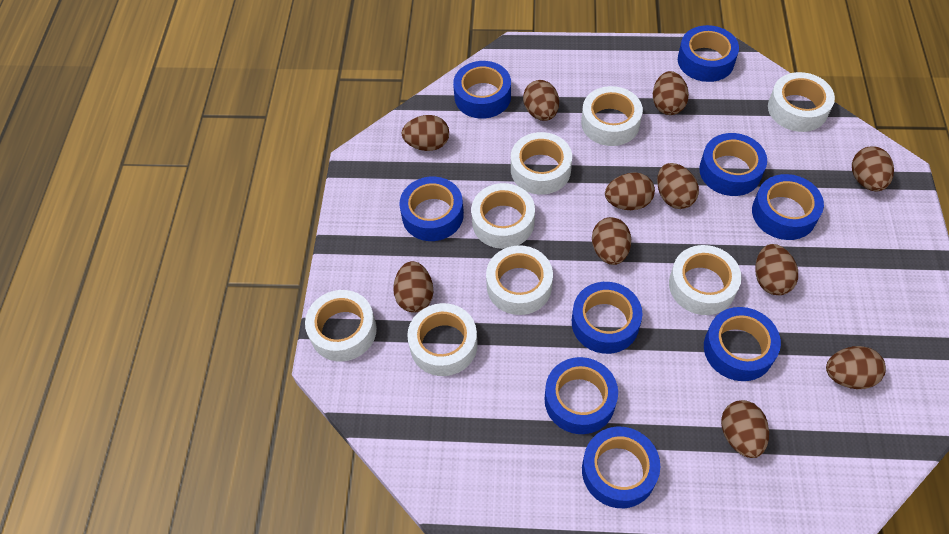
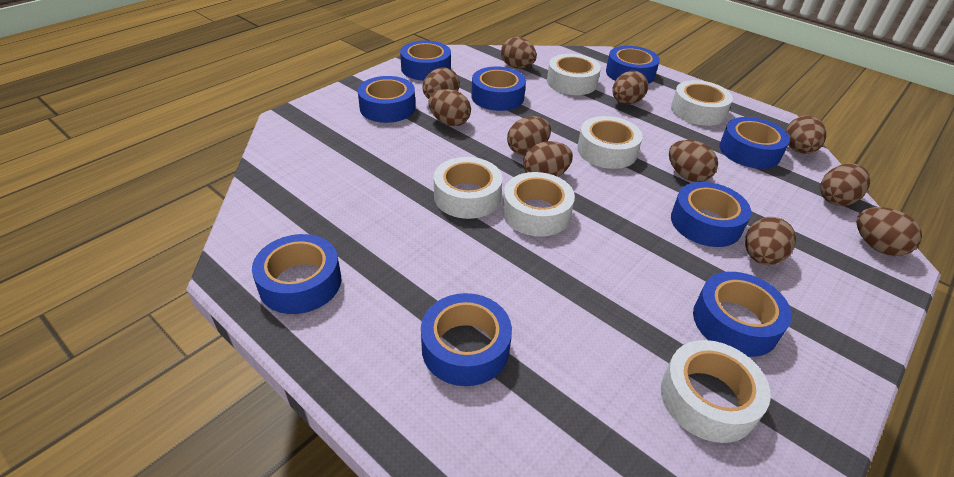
white tape: [305,290,377,361] [407,303,478,376] [471,183,535,249] [486,245,553,315] [511,132,572,195] [581,86,643,146] [669,245,742,315] [768,72,835,132] = 8 -> [434,157,502,219] [502,172,575,237] [547,54,601,95] [577,116,643,169] [661,340,771,443] [671,80,733,126] = 6

